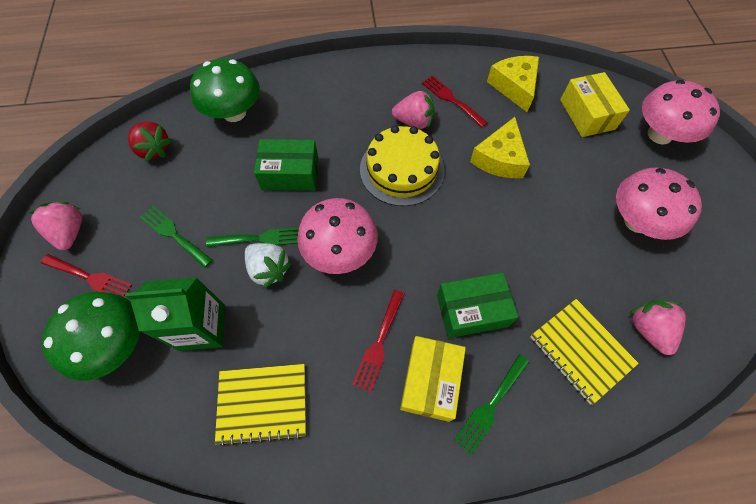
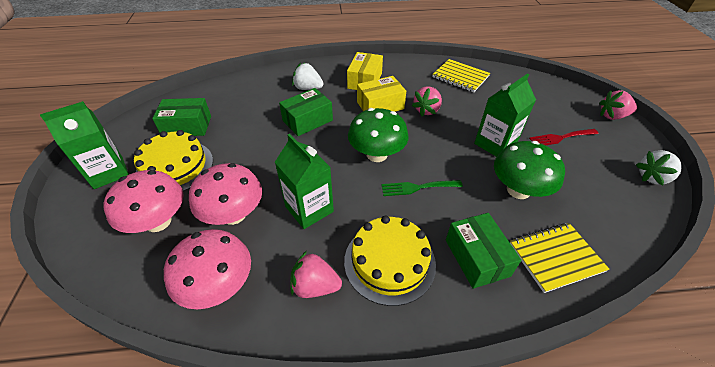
green box: [254,139,319,191] [437,272,518,338] = 2 -> [152,98,211,136] [279,88,333,136] [446,213,521,289] = 3
green carton: [125,277,225,351] = 1 -> [40,101,129,189] [275,134,334,229] [474,73,536,157] = 3
green fork: [140,206,213,268] [206,227,299,247] [454,354,529,455] = 3 -> [381,180,463,196] = 1
red fork: [41,254,132,296] [352,290,404,392] [422,76,488,127] = 3 -> [529,129,599,146] = 1
red strawberry: [128,121,172,162] = 1 -> none = 0
white strawberry: [245,243,292,289] = 1 -> [292,63,323,90] [636,150,682,185] = 2
yellow cake: [360,125,445,206] = 1 -> [134,130,213,191] [344,215,436,306] = 2
yellow cheese: [470,117,530,178] [487,56,539,112] = 2 -> none = 0

